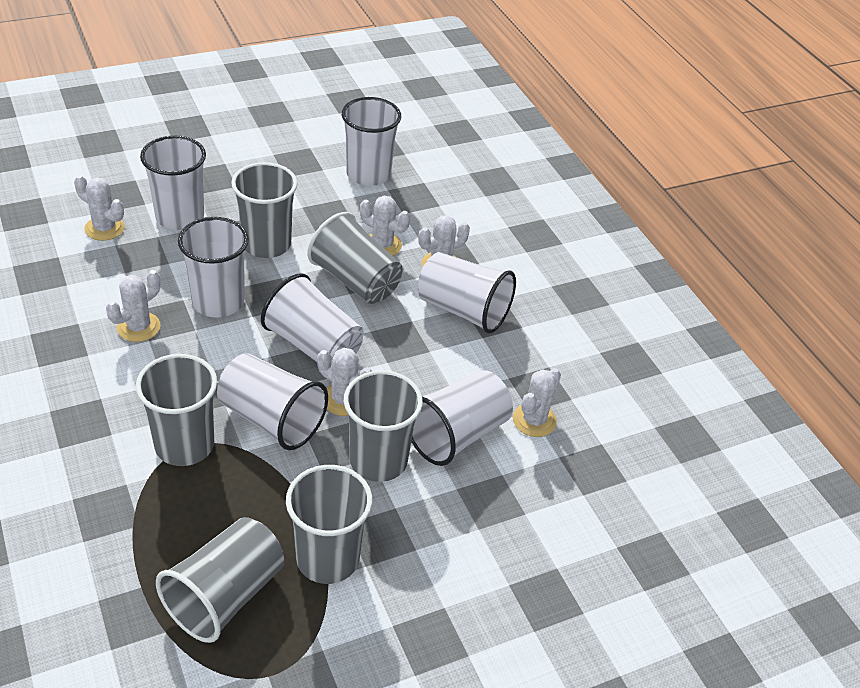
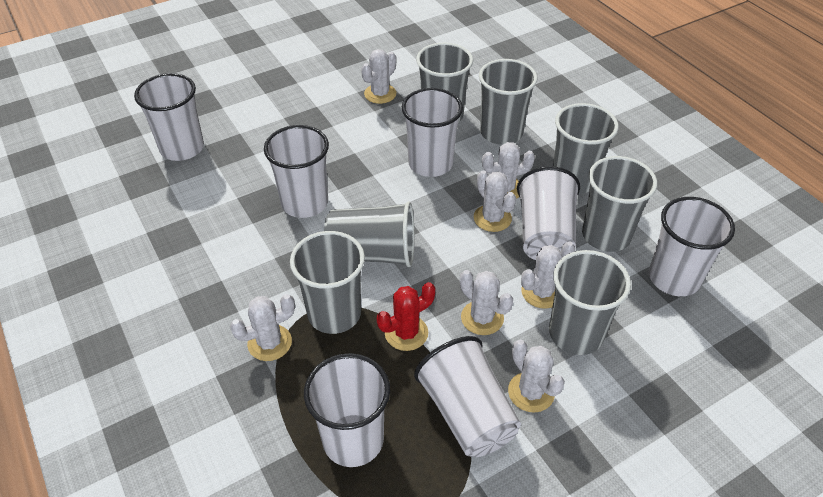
grey cup: [136,354,217,466] [156,517,284,643] [231,162,298,258] [286,465,372,584] [307,212,403,304] [344,370,423,482] = 6 -> [290,231,365,334] [324,201,414,267] [416,43,473,123] [479,59,538,145] [549,250,631,355] [553,103,619,194] [582,156,657,252] = 7
red cactus: none = 0 -> [377,282,435,351] = 1
white cactus: [74,175,125,241] [106,270,161,342] [317,348,372,416] [360,196,410,256] [418,215,470,267] [513,368,561,437] = 6 -> [230,294,295,361] [361,49,396,104] [460,270,513,335] [474,170,516,232] [482,142,535,199] [508,340,565,413] [521,241,575,309] = 7

